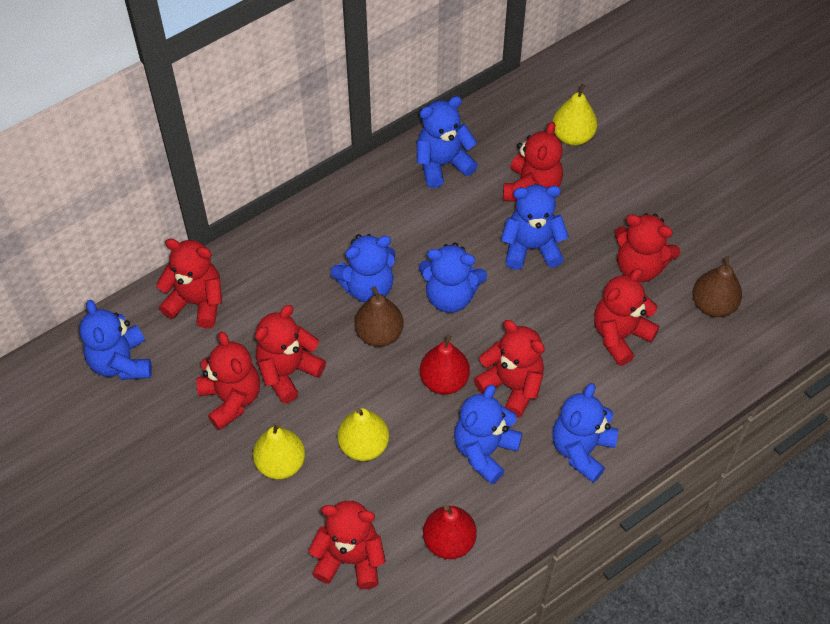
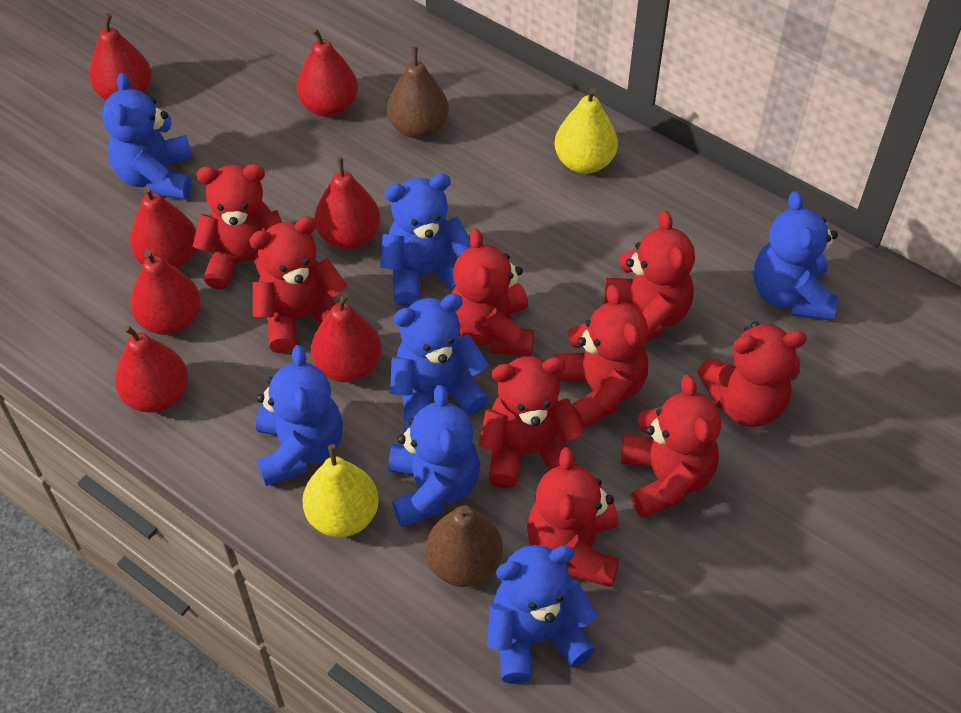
red pear: [420,335,470,395] [423,505,477,559] = 2 -> [89,13,152,100] [115,325,188,413] [130,186,196,269] [130,250,201,335] [297,28,358,117] [311,293,382,383] [314,157,380,250] = 7
red teddy bear: [156,238,222,328] [196,331,260,430] [255,305,326,404] [308,501,386,589] [474,320,545,418] [503,122,563,202] [594,268,659,366] [614,213,680,282] = 8 -> [192,164,282,290] [249,216,347,353] [451,229,534,356] [479,356,584,488] [527,447,619,587] [555,285,648,429] [604,210,695,341] [621,375,721,518] [697,321,807,427] = 9
yellow pear: [253,423,305,480] [338,408,389,461] [552,84,597,146] = 3 -> [302,444,379,537] [555,87,618,174] = 2

